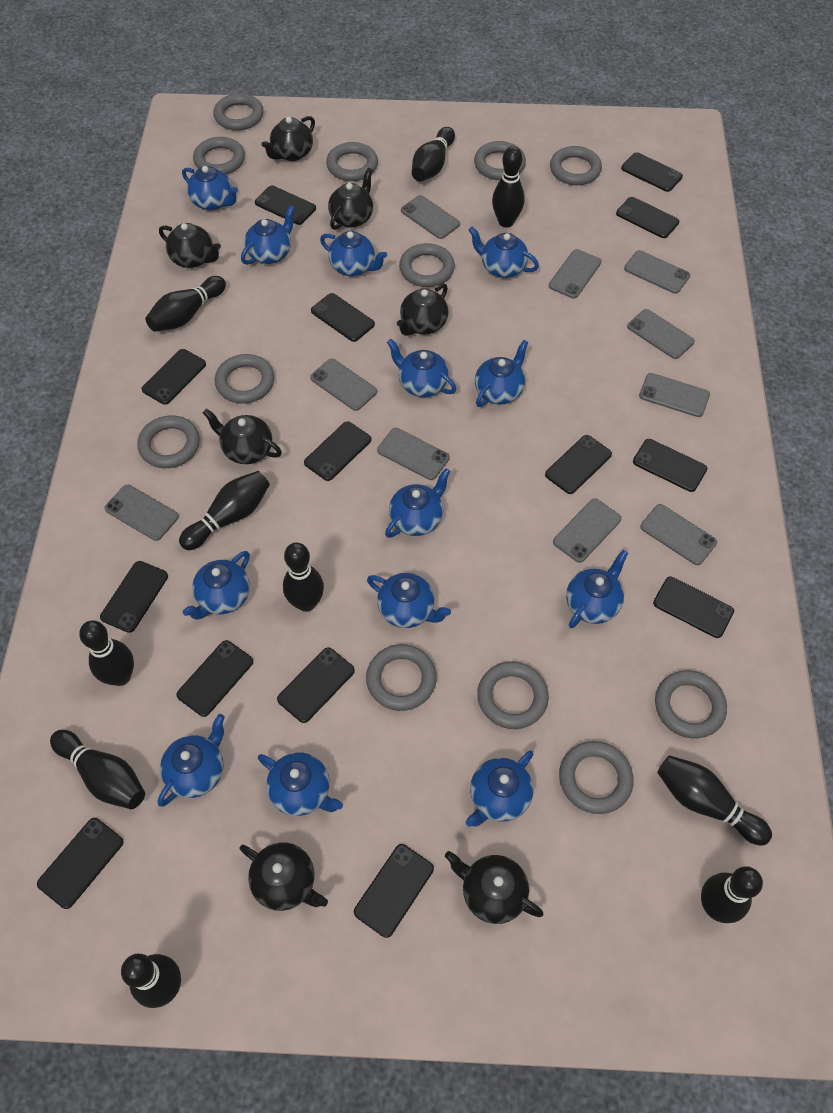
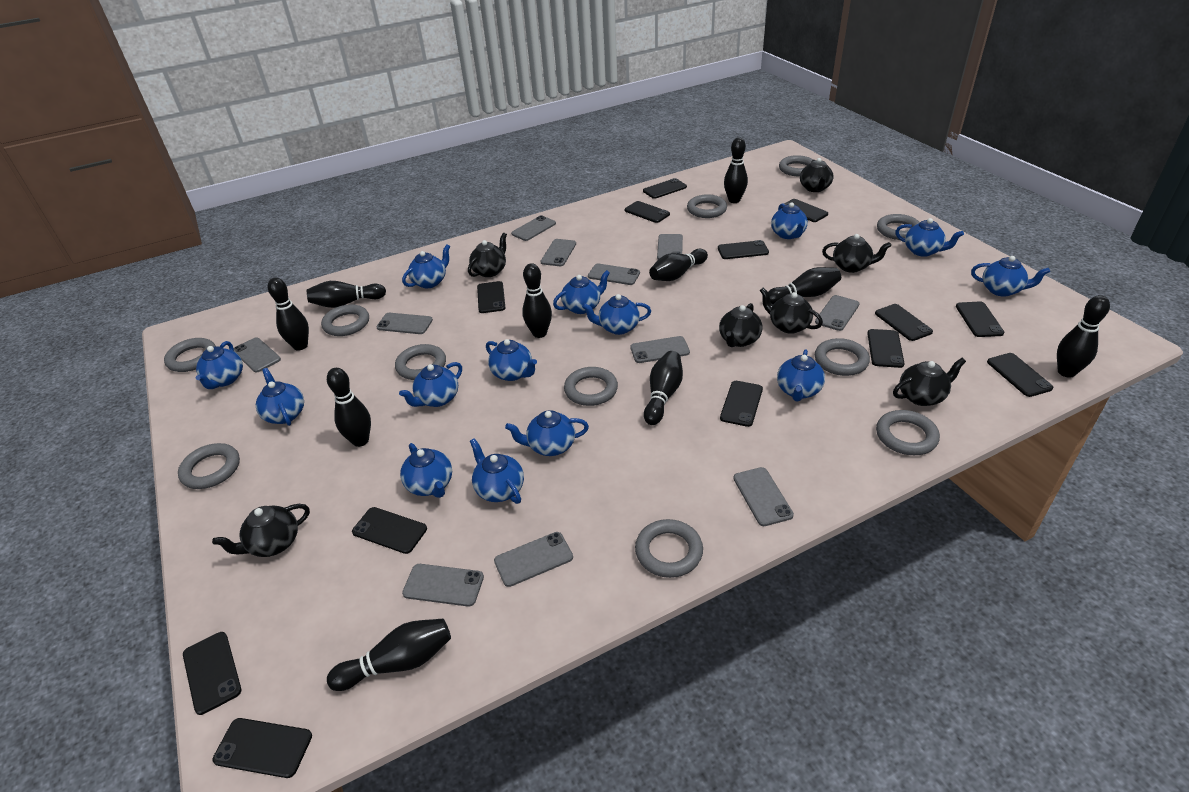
black phone: [37,818,124,909] [100,561,168,633] [142,349,206,405] [176,640,253,717] [255,185,316,225] [277,647,355,723] [304,421,371,481] [311,293,375,342] [354,844,434,938] [545,435,612,494] [616,197,680,238] [621,152,683,192] [633,439,707,492] [653,577,734,638] = 14 -> [183,632,241,715] [213,718,312,778] [352,507,427,554] [477,281,505,313] [625,201,670,223] [643,178,687,199] [718,240,769,259] [720,381,763,427] [782,199,828,222] [867,329,904,368] [875,304,933,341] [956,301,1005,337] [987,353,1054,397] = 13
blue teapot: [158,714,225,807] [182,166,238,211] [183,551,250,620] [241,205,295,265] [258,752,343,816] [320,231,387,276] [367,573,451,628] [385,468,451,538] [387,339,456,397] [466,750,533,827] [468,227,539,278] [475,340,529,407] [566,550,628,628] = 13 -> [196,341,243,389] [256,368,304,426] [399,362,462,407] [400,443,452,498] [402,245,450,288] [470,438,524,504] [486,339,537,381] [505,410,589,456] [553,270,610,314] [582,294,651,335] [771,202,808,239] [777,349,825,401] [895,218,964,257] [971,256,1050,297] = 14
grey phone: [105,485,179,541] [310,359,377,411] [377,428,450,480] [401,195,460,239] [549,249,602,299] [553,498,622,563] [624,250,690,294] [627,309,695,359] [639,373,710,417] [640,504,717,565] = 10 -> [234,337,281,373] [376,313,433,334] [402,564,484,607] [494,532,573,587] [511,215,556,241] [540,239,576,266] [588,264,640,285] [630,336,690,363] [657,234,683,260] [733,467,794,526] [815,295,860,331] = 11
grey ring: [137,415,200,468] [193,137,245,175] [213,93,263,131] [215,354,274,404] [326,142,378,181] [366,644,437,711] [399,243,455,287] [474,141,526,180] [477,662,549,729] [550,146,602,185] [559,741,634,814] [655,670,727,739] = 12 -> [164,338,216,372] [178,443,240,489] [321,304,369,336] [395,344,446,380] [564,367,618,406] [635,519,703,578] [687,194,727,218] [779,155,813,176] [815,338,870,376] [876,410,940,455] [877,214,920,240] = 11

